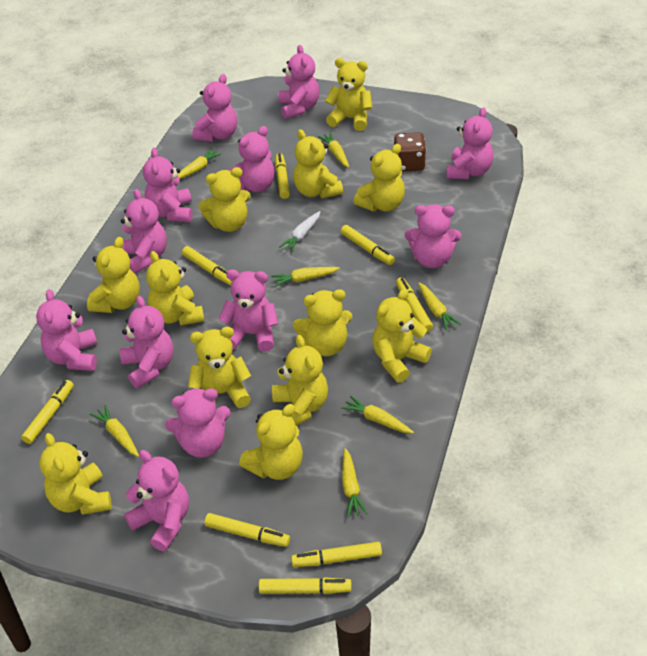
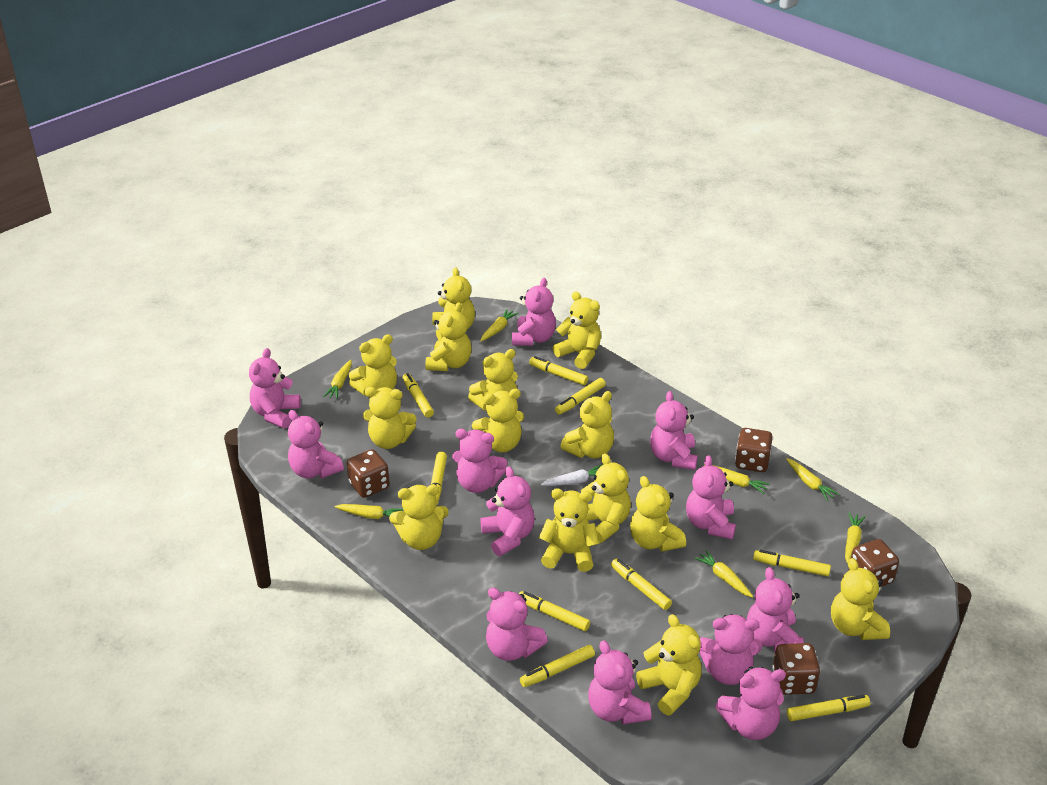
brown dice: [394,132,426,172] = 1 -> [346,449,390,498] [735,428,773,472] [772,643,820,695] [849,539,899,587] = 4
yellow marker: [21,380,74,444] [182,246,232,285] [204,513,290,547] [259,577,351,594] [275,153,290,199] [291,542,382,567] [340,225,395,265] [396,277,433,332] = 8 -> [403,373,434,417] [431,452,447,505] [519,591,590,631] [520,645,595,687] [529,356,588,385] [555,378,606,415] [611,559,672,610] [753,550,831,576] [787,695,870,721] = 9
yellow teddy bear: [39,433,112,515] [87,237,140,313] [146,251,204,326] [188,327,251,408] [198,167,251,232] [239,404,303,480] [272,335,328,426] [293,129,343,198] [293,289,352,356] [325,58,372,131] [353,144,405,212] [372,289,432,383] = 12 -> [349,334,397,396] [363,387,417,449] [389,485,449,550] [426,302,472,371] [432,267,475,340] [468,349,518,411] [472,389,524,453] [539,488,599,572] [553,291,601,369] [560,391,614,458] [581,453,631,543] [630,476,686,552] [636,614,702,716] [831,558,890,640] = 14

